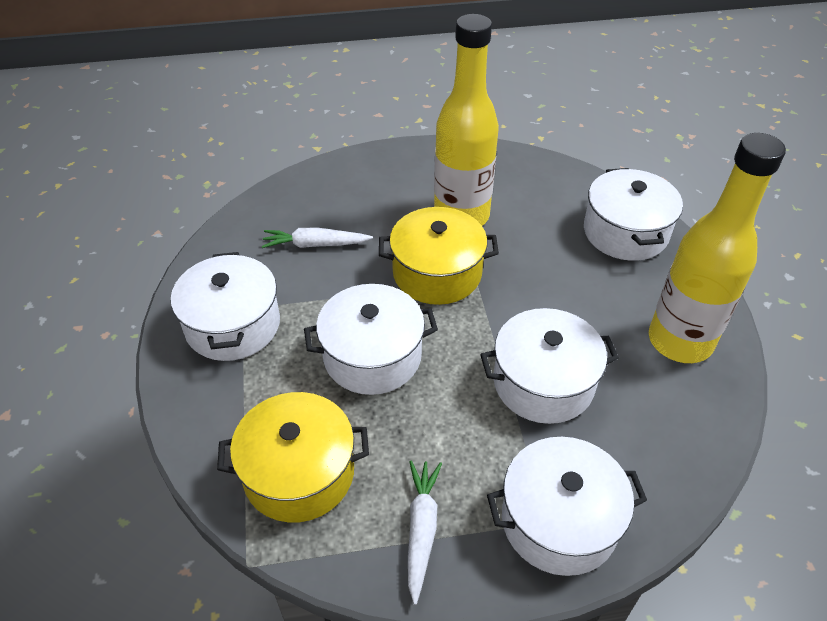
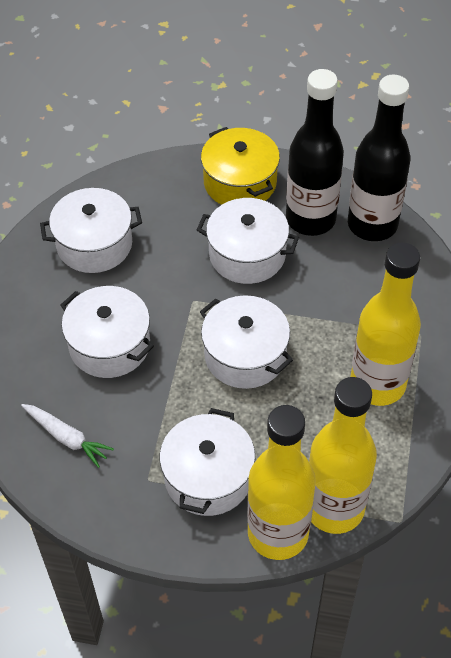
black bottle: none = 0 -> [286,69,344,236] [348,75,410,241] = 2
white carrot: [262,227,373,248] [408,461,442,605] = 2 -> [21,404,114,468] = 1
yellow bottle: [434,14,499,226] [649,133,786,363] = 2 -> [247,405,316,560] [309,377,377,534] [350,242,421,406] = 3
yellow pot: [217,392,369,523] [379,207,499,305] = 2 -> [201,127,280,205] = 1

